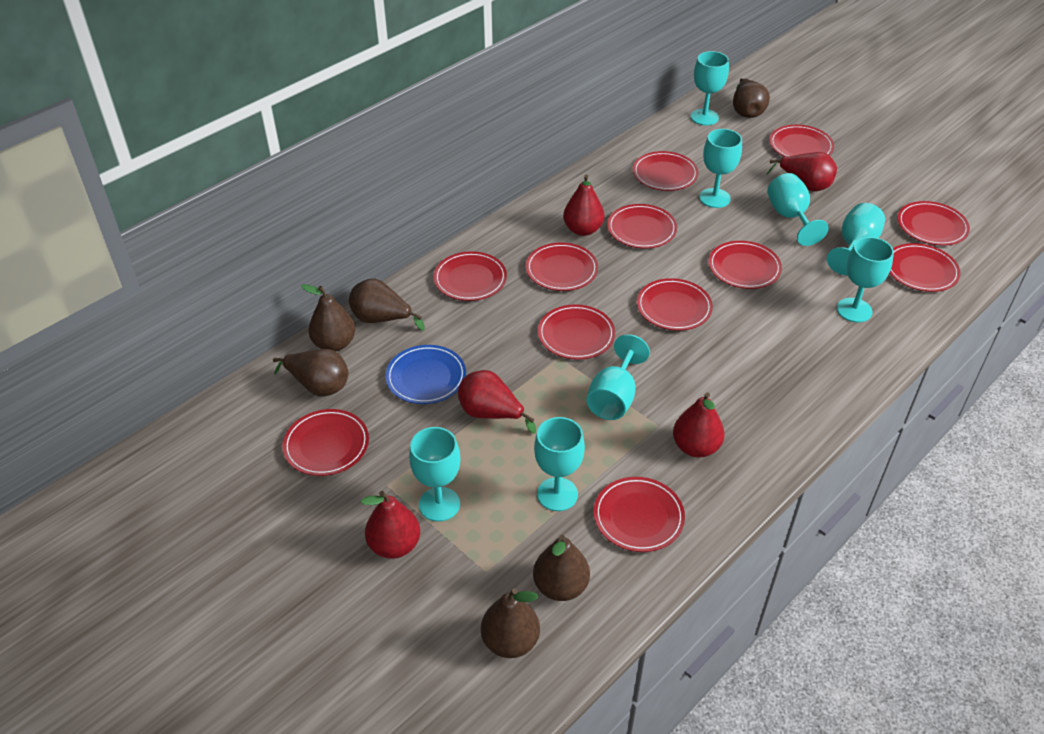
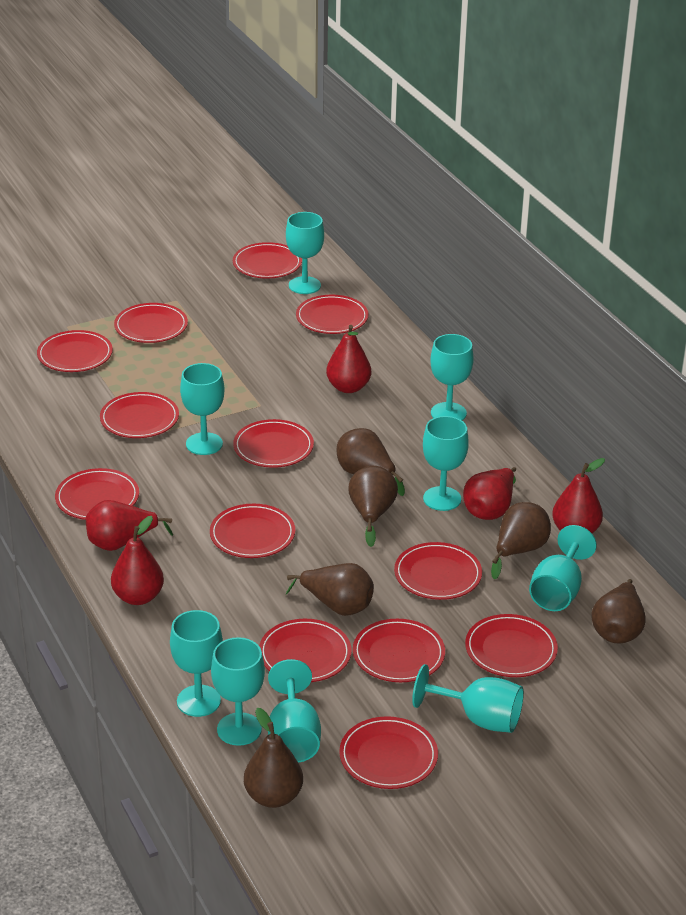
blue plate: [385,345,466,404] = 1 -> none = 0
red plate: [283,409,369,476] [434,251,507,301] [526,243,598,291] [538,304,615,360] [594,477,685,552] [607,204,677,248] [633,151,698,191] [637,278,713,331] [709,241,782,289] [769,125,834,157] [889,243,960,292] [897,201,970,246] = 12 -> [37,330,113,372] [55,468,139,520] [100,392,179,438] [114,303,188,343] [210,504,295,558] [233,242,302,279] [233,419,314,468] [259,619,352,682] [296,295,369,334] [339,716,438,789] [353,619,445,682] [394,542,482,600] [465,614,558,677] = 13
turquoise goblet: [409,427,460,522] [534,417,585,511] [586,334,650,420] [691,51,729,125] [699,129,742,208] [767,173,829,246] [827,203,885,275] [837,237,894,323] = 8 -> [170,610,223,717] [180,363,225,455] [211,637,265,746] [268,659,321,763] [286,212,324,294] [412,664,524,733] [423,416,469,511] [430,334,474,421] [529,525,597,611] = 9

